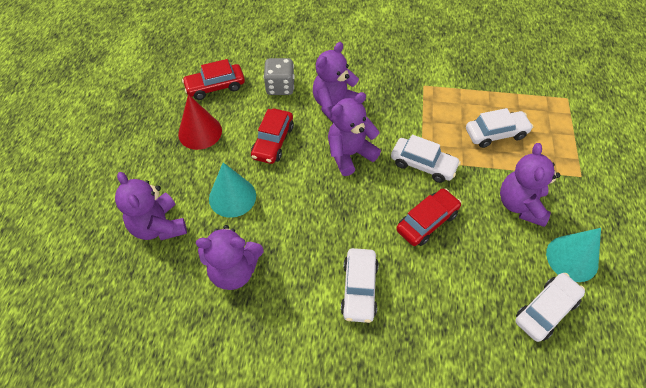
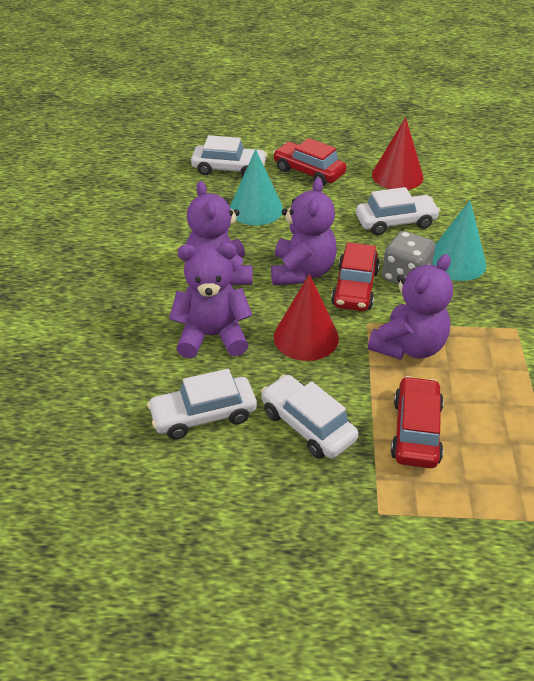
purple teddy bear: [115,172,187,240] [196,225,263,290] [313,42,359,123] [328,92,381,176] [500,143,560,227] = 5 -> [169,243,252,358] [186,181,253,285] [271,178,337,285] [368,254,453,360] = 4
red cone: [178,94,222,150] = 1 -> [274,274,339,361] [372,117,424,190] = 2

